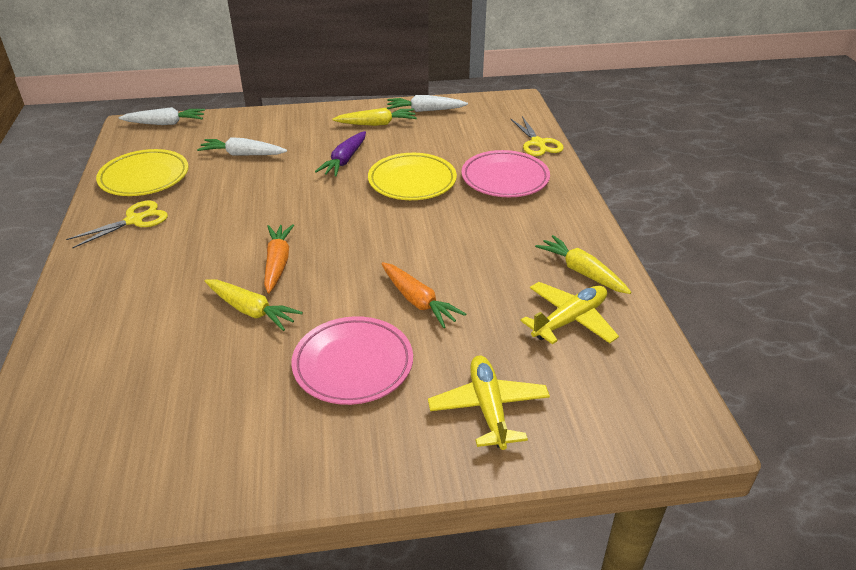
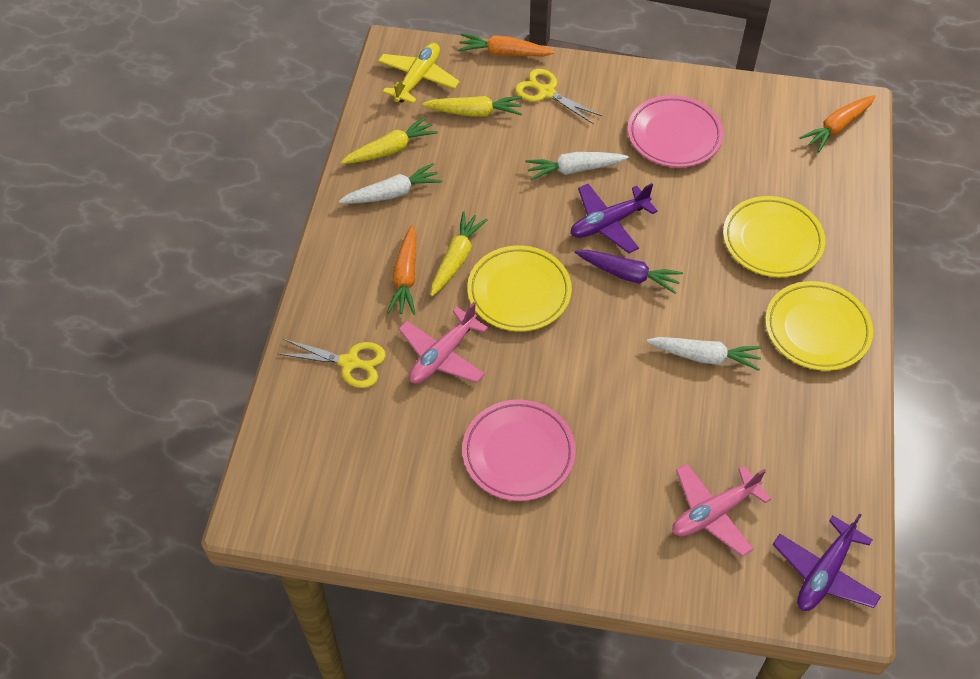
orange carrot: [264,224,294,293] [382,262,466,328] = 2 -> [387,225,416,315] [458,33,555,56] [799,95,875,152] = 3
pink plane: none = 0 -> [399,302,488,384] [672,464,771,557] = 2
purple plane: none = 0 -> [571,183,658,253] [772,513,881,611] = 2
yellow plane: [428,355,550,450] [521,282,619,345] = 2 -> [378,43,460,104] = 1
yellow plate: [96,149,189,196] [368,153,457,200] = 2 -> [467,245,572,332] [723,196,825,277] [765,281,873,371] = 3

